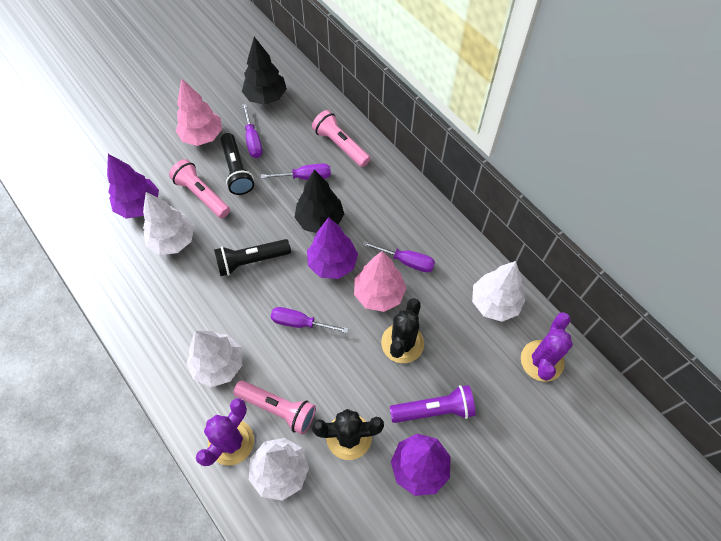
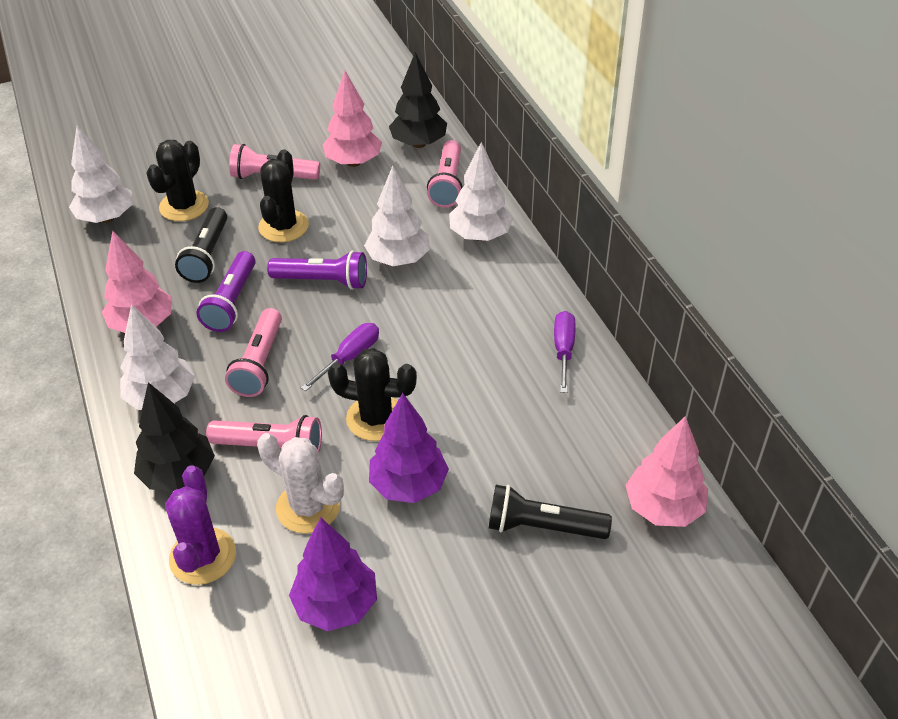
black cactus: [312,409,384,460] [381,298,424,363] = 2 -> [146,140,209,221] [258,149,309,242] [328,348,417,441] = 3
pink flashlight: [169,159,230,218] [233,380,316,435] [312,110,371,167] = 3 -> [206,415,322,452] [225,308,282,397] [229,144,320,180] [427,140,463,208] = 4
pink tree: [176,78,222,146] [354,251,406,312] = 2 -> [102,231,172,333] [323,71,382,167] [625,416,708,527] = 3
purple cactus: [196,398,254,466] [521,312,573,382] = 2 -> [165,465,236,585] = 1
purple flashlight: [390,385,476,423] = 1 -> [197,251,256,332] [267,250,367,290] = 2
purple screwdriver: [242,104,262,158] [261,164,331,180] [271,307,349,333] [363,241,435,272] = 4 -> [301,323,379,391] [554,311,576,393] = 2
purple tree: [107,154,159,219] [307,217,358,279] [391,434,450,496] = 3 -> [289,517,377,631] [369,393,449,503] = 2
white cactus: none = 0 -> [257,433,344,533] = 1

